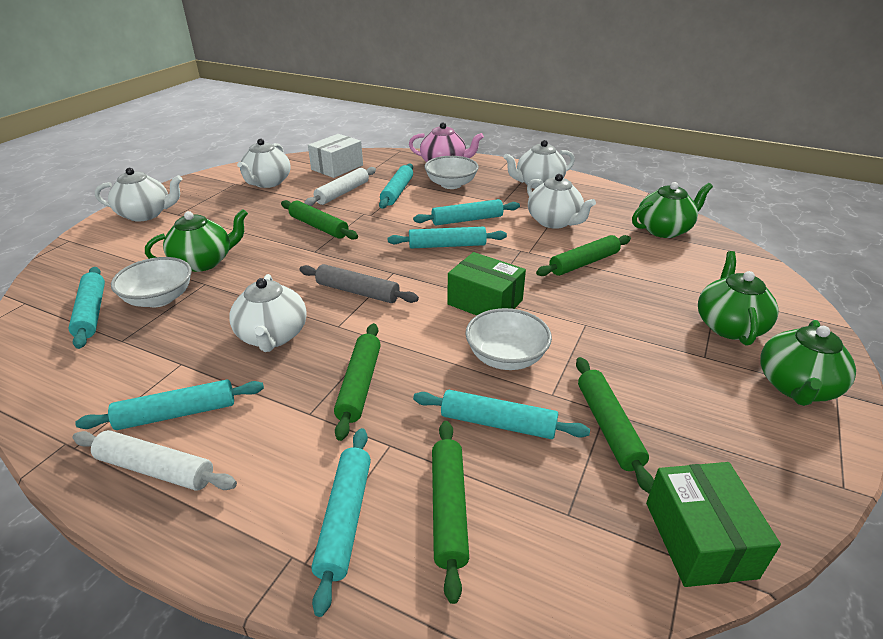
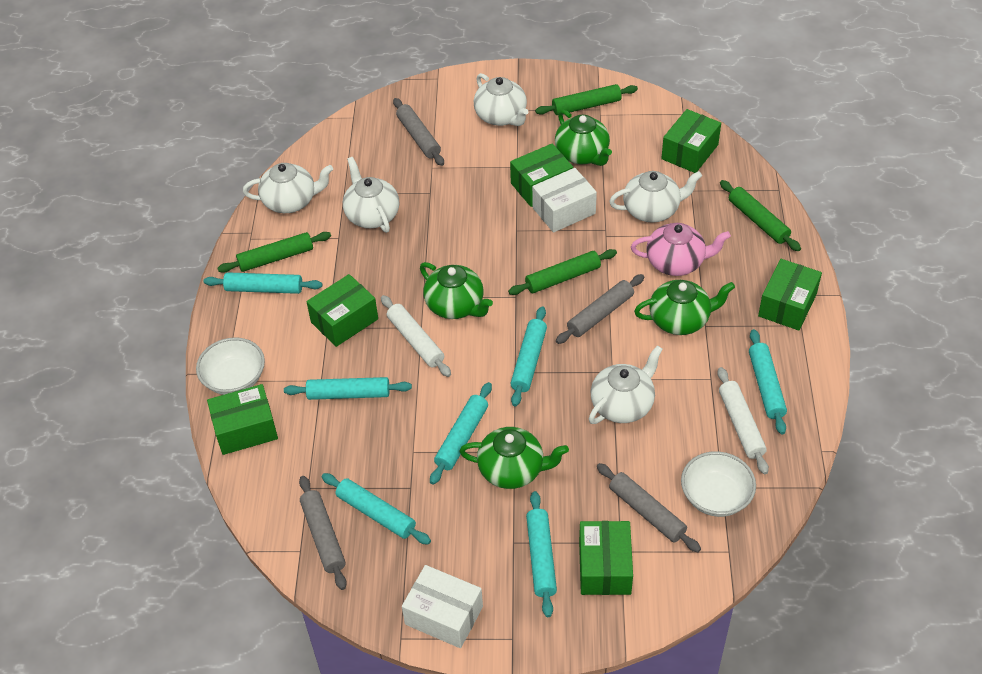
green box: [447,252,526,316] [646,462,781,587] = 2 -> [207,384,278,455] [306,274,378,347] [510,143,573,207] [579,521,633,595] [661,109,721,173] [758,259,822,331] = 6
green rolling pin: [281,200,358,240] [334,323,381,441] [432,421,469,604] [536,235,631,276] [576,357,654,493] = 5 -> [217,232,331,273] [508,249,617,295] [535,84,638,115] [720,180,801,251] = 4
grey rolling pin: [299,264,419,303] = 1 -> [299,476,347,590] [393,98,444,166] [556,274,644,344] [597,463,701,553] = 4
white bowl: [111,257,192,307] [424,156,479,189] [465,308,552,370] = 3 -> [196,338,265,395] [681,451,756,517] = 2
white box: [308,134,363,178] = 1 -> [402,565,483,648] [532,168,597,233] = 2

